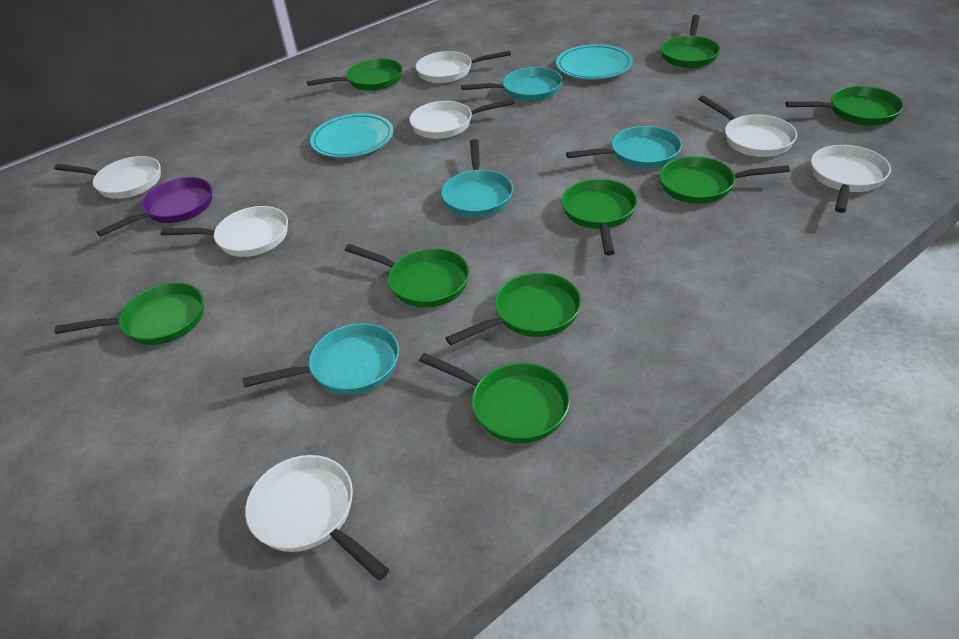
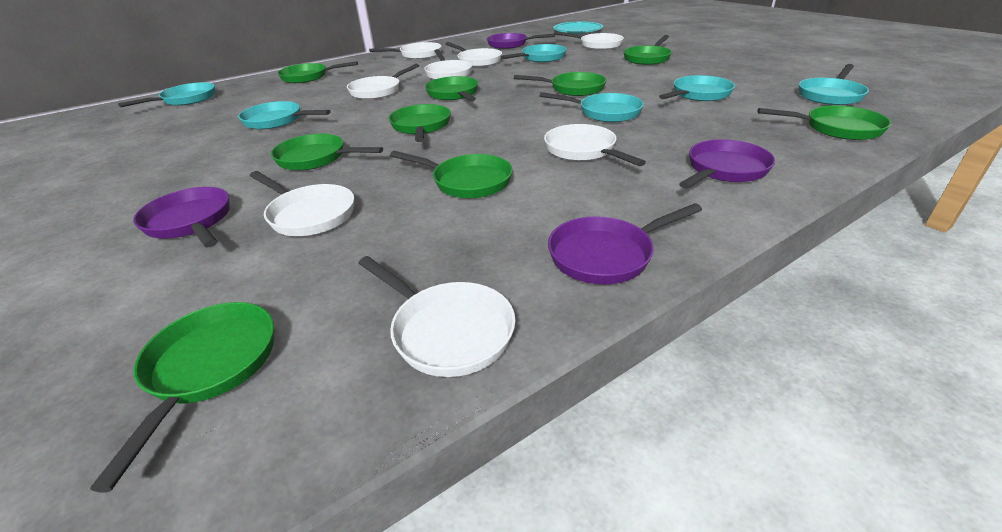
purple pan: [96,177,212,237] = 1 -> [133,187,230,247] [487,33,555,49] [548,203,702,284] [679,139,775,189] = 4
turquoise pan: [243,323,399,395] [441,139,513,217] [461,67,562,102] [566,126,682,169] = 4 -> [118,82,215,107] [238,101,331,130] [501,44,567,62] [539,92,644,122] [659,75,735,101] [799,64,869,105] = 6
turquoise plate: [310,113,393,158] [556,44,633,80] = 2 -> [553,21,603,34] = 1
white pan: [54,156,161,199] [161,206,288,257] [245,455,389,581] [409,99,515,139] [416,51,511,83] [698,96,797,157] [811,145,891,213] = 7 -> [250,171,354,236] [347,64,419,99] [358,256,516,377] [369,42,442,59] [424,49,472,80] [446,42,502,67] [544,124,646,166] [554,31,624,50] = 8

